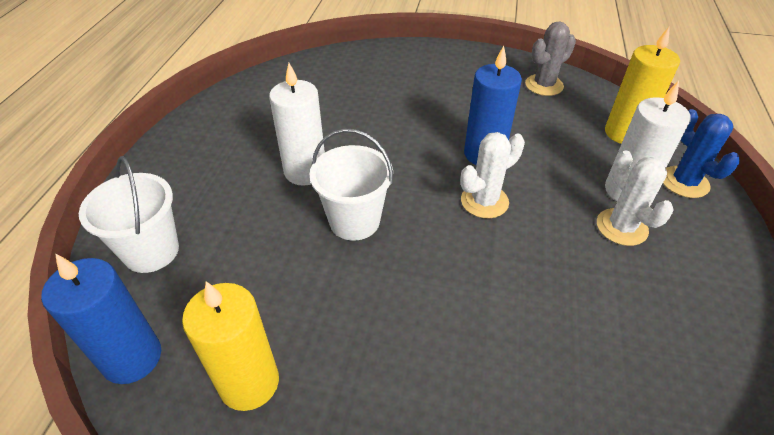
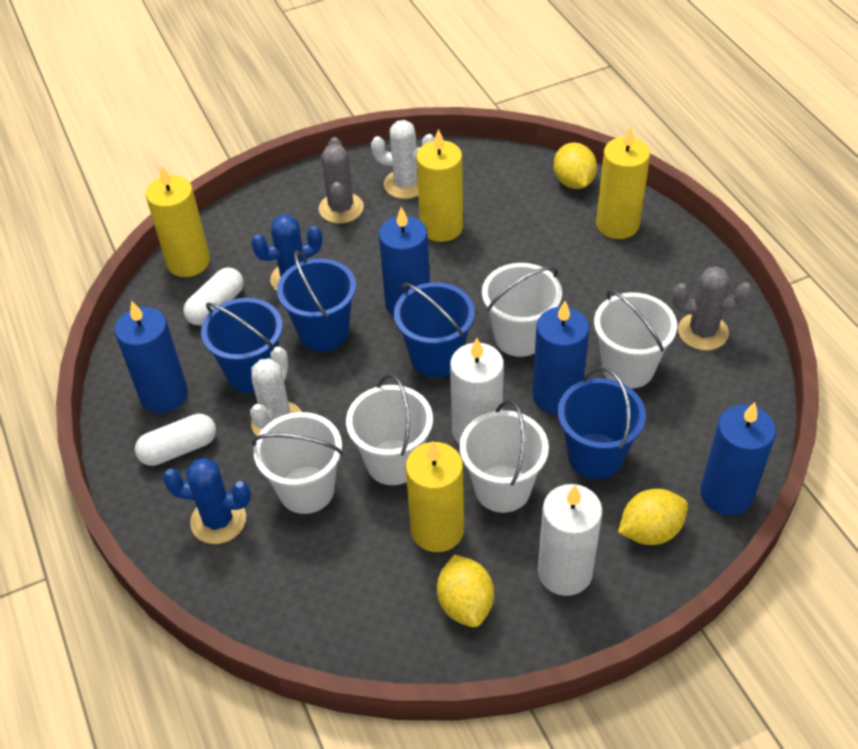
blue bucket: none = 0 -> [201,298,283,393] [277,250,356,352] [394,282,475,377] [558,367,646,479] = 4
blue cactus: [663,109,740,198] = 1 -> [162,458,251,544] [251,214,323,291] = 2
blue candle: [41,253,161,384] [464,46,522,165] = 2 -> [115,301,188,413] [379,207,430,316] [533,301,589,414] [700,402,776,516] = 4
grey cactus: [525,21,576,96] = 1 -> [319,137,364,224] [672,266,753,351] = 2
white bucket: [79,156,179,273] [310,129,393,240] = 2 -> [252,412,343,514] [346,374,433,485] [459,400,549,513] [482,263,562,357] [594,289,677,389] = 5
white capsule: none = 0 -> [135,414,216,466] [183,267,244,326] = 2
yellow candle: [182,281,279,411] [605,26,680,144] = 2 -> [146,165,210,277] [406,441,464,552] [417,129,463,242] [596,125,650,239] = 4
yellow lemon: none = 0 -> [437,555,494,627] [554,143,597,189] [618,489,688,545] = 3

